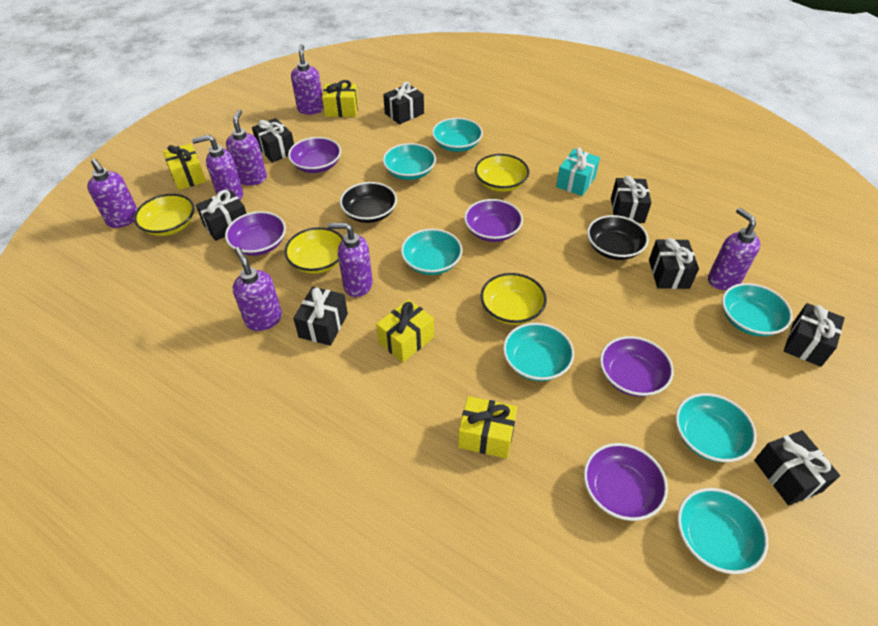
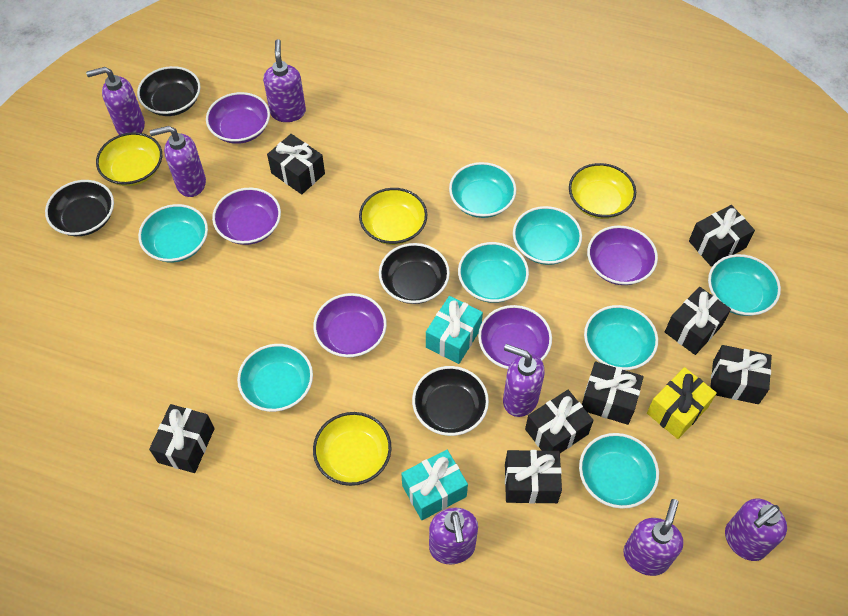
black bowl: [340,182,397,223] [587,215,649,260] = 2 -> [45,180,114,236] [137,66,201,116] [379,243,450,304] [412,366,489,436] = 4
turquoise bowl: [383,143,436,180] [401,229,462,275] [432,118,483,152] [503,323,574,381] [675,393,757,462] [677,488,768,574] [722,283,793,336] = 7 -> [138,204,208,262] [237,344,313,412] [449,162,516,218] [458,242,529,303] [513,206,582,265] [579,433,659,509] [584,305,658,370] [708,254,781,316] = 8
turquoise gift: [556,148,600,196] = 1 -> [401,450,468,520] [426,296,483,364] = 2
yellow gift: [163,143,206,190] [322,80,358,117] [376,299,434,362] [458,396,517,459] = 4 -> [647,367,717,439] = 1

